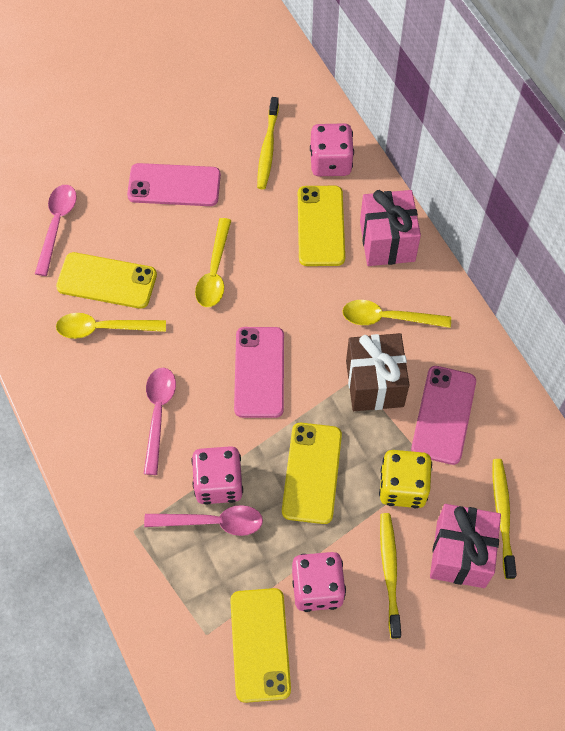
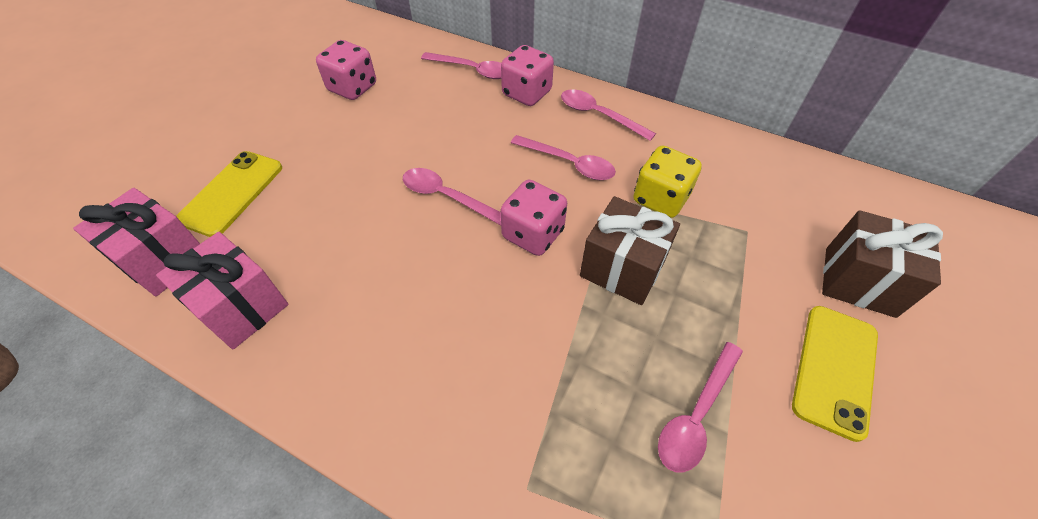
brown gift: [346,333,409,411] = 1 -> [580,196,680,305] [822,210,943,318] = 2
pink phone: [127,163,221,206] [234,327,284,418] [411,366,476,465] = 3 -> none = 0
pink spoon: [35,185,77,276] [144,368,176,475] [144,505,263,536] = 3 -> [403,168,501,225] [421,52,501,79] [511,135,616,180] [561,89,656,141] [658,342,743,473] = 5
yellow phone: [56,252,157,309] [230,588,291,703] [282,423,342,524] [298,186,345,266] = 4 -> [176,151,282,237] [792,306,878,442] = 2
yellow spoon: [56,313,166,339] [195,218,231,307] [343,300,451,328] = 3 -> none = 0
yellow toothbrush: [257,97,279,189] [380,513,401,639] [493,459,517,579] = 3 -> none = 0

